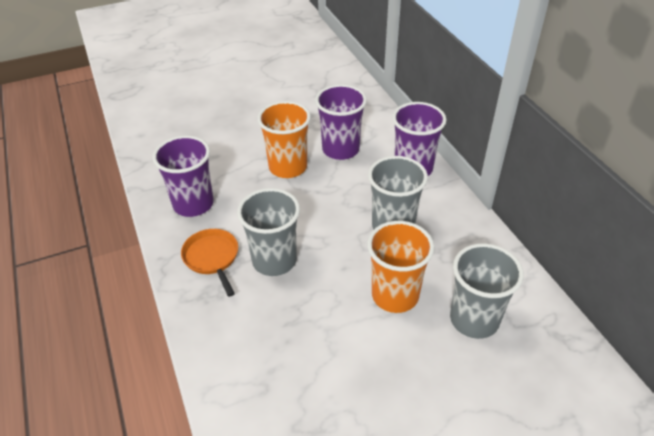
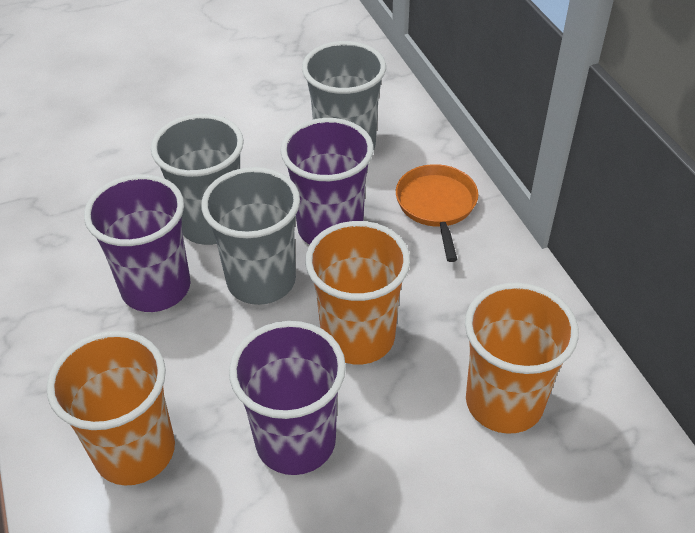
orange cup: [257,101,311,178] [367,221,434,313] = 2 -> [47,331,175,486] [305,221,410,365] [465,283,579,434] = 3

